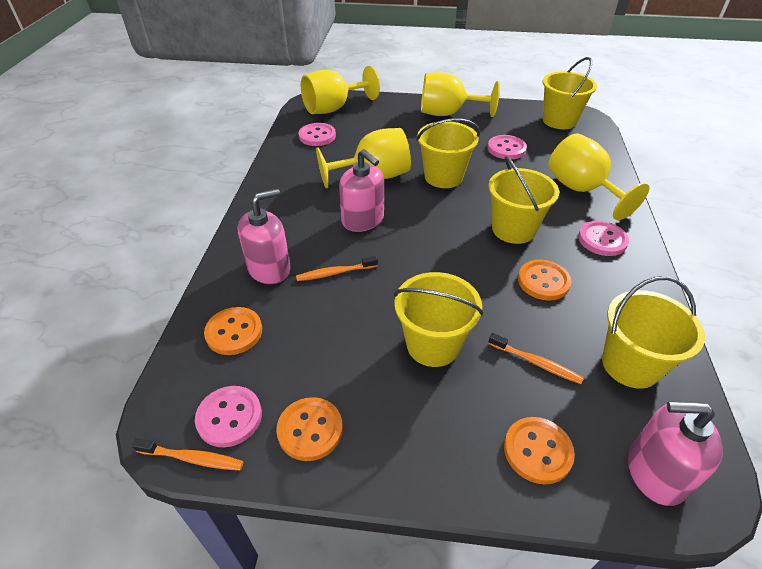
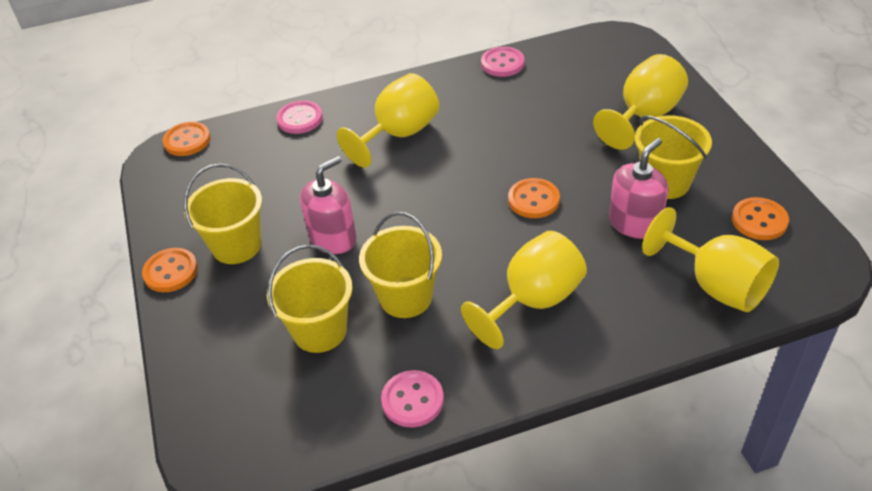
orange toothbrush: [132,438,244,470] [296,256,378,281] [488,333,584,384] = 3 -> none = 0
pink button: [195,386,262,447] [298,123,336,146] [487,135,527,159] [578,221,629,256] = 4 -> [276,100,323,134] [381,370,444,427] [481,47,524,77] = 3
pink soap dispenser: [238,189,290,284] [339,149,384,232] [628,402,723,506] = 3 -> [300,156,357,254] [609,138,669,239] = 2
yellow bucket: [394,272,484,367] [416,118,480,188] [488,156,559,244] [543,57,597,129] [602,276,705,389] = 5 -> [184,164,262,264] [267,245,352,353] [359,212,442,318] [635,115,712,199] = 4

